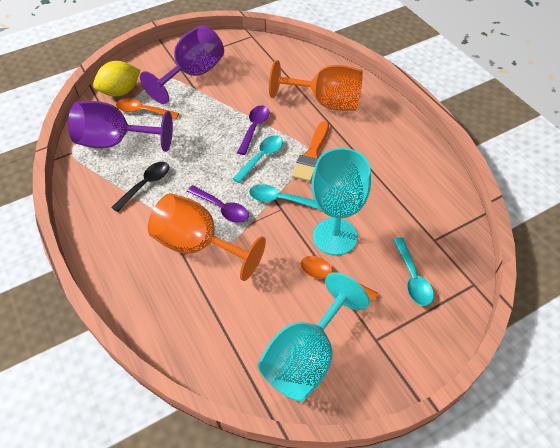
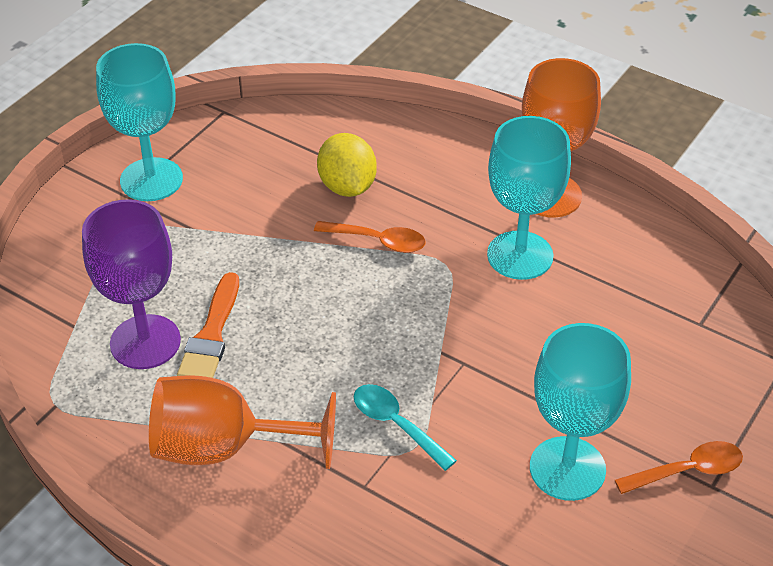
black spoon: [111,162,169,212] = 1 -> none = 0
purple goblet: [68,101,173,152] [140,25,224,104] = 2 -> [82,199,181,369] = 1
purple spoon: [187,185,249,223] [237,105,269,155] = 2 -> none = 0
turquoise goblet: [257,272,370,401] [312,148,371,255] = 2 -> [96,43,183,201] [487,116,571,280] [530,323,631,501] = 3
turquoise spoon: [232,135,283,183] [249,184,319,209] [393,237,434,306] = 3 -> [354,384,457,471] = 1

